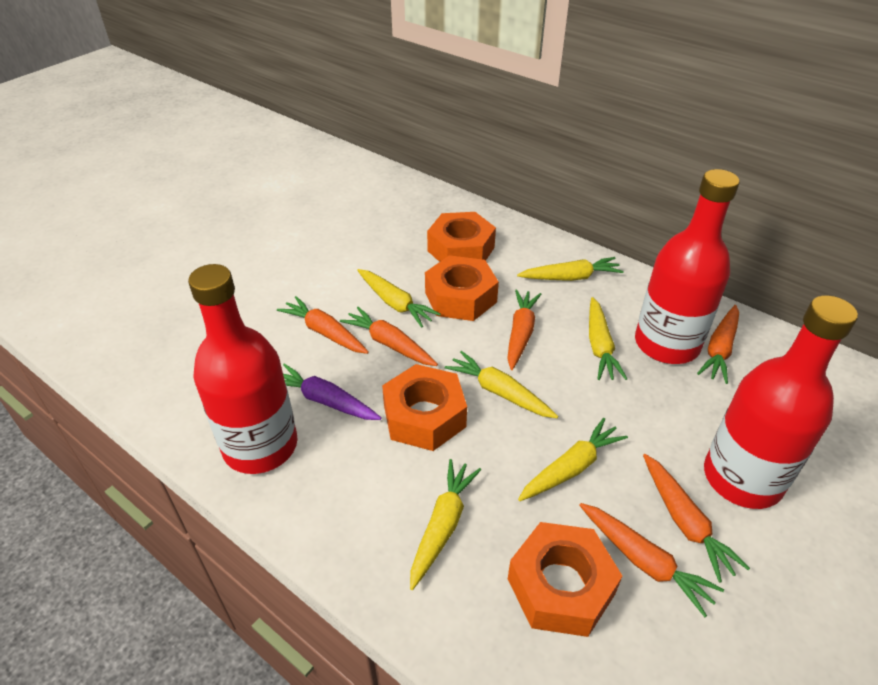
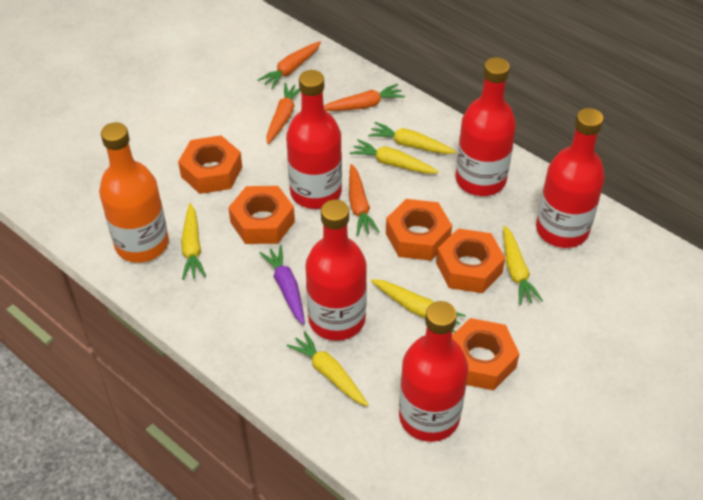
orange bottle: none = 0 -> [99,122,169,263] = 1
orange carrot: [277,296,369,354] [340,307,438,366] [507,290,541,370] [579,503,724,617] [643,454,750,583] [697,305,739,384] = 6 -> [258,41,321,89] [266,83,300,144] [324,84,405,111] [349,164,379,236] = 4
orange nut: [382,364,467,451] [425,255,499,321] [427,212,496,262] [508,522,623,637] = 4 -> [178,135,242,194] [228,186,295,244] [386,199,452,261] [436,228,505,293] [452,318,519,391] = 5
red bottle: [188,264,298,474] [635,169,740,364] [704,295,858,509] = 3 -> [286,70,342,209] [305,200,367,341] [399,301,468,442] [455,57,516,196] [536,108,605,248] = 5

